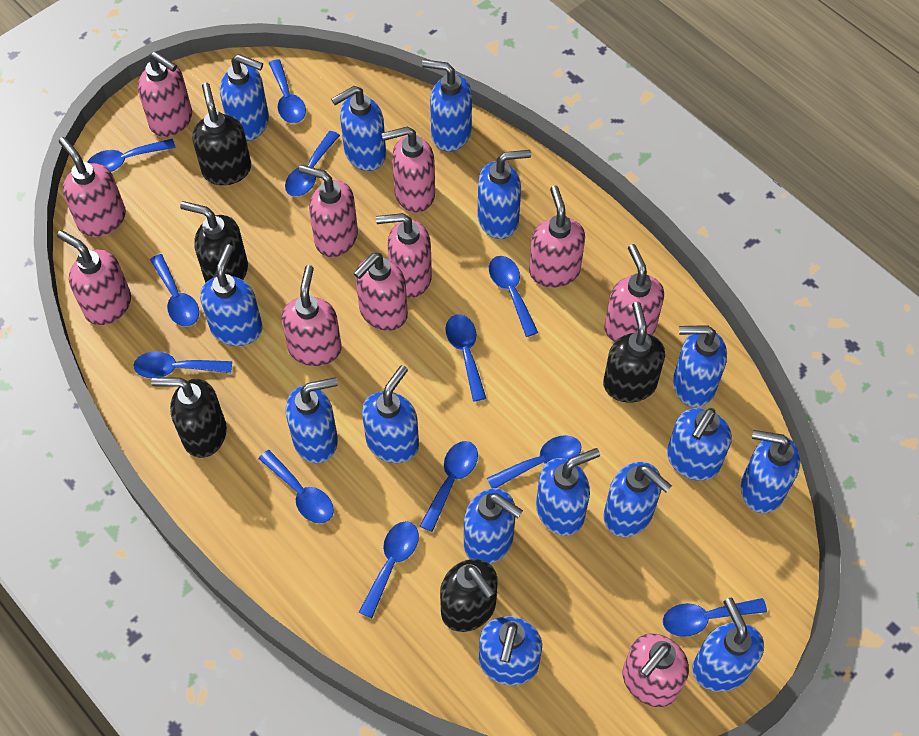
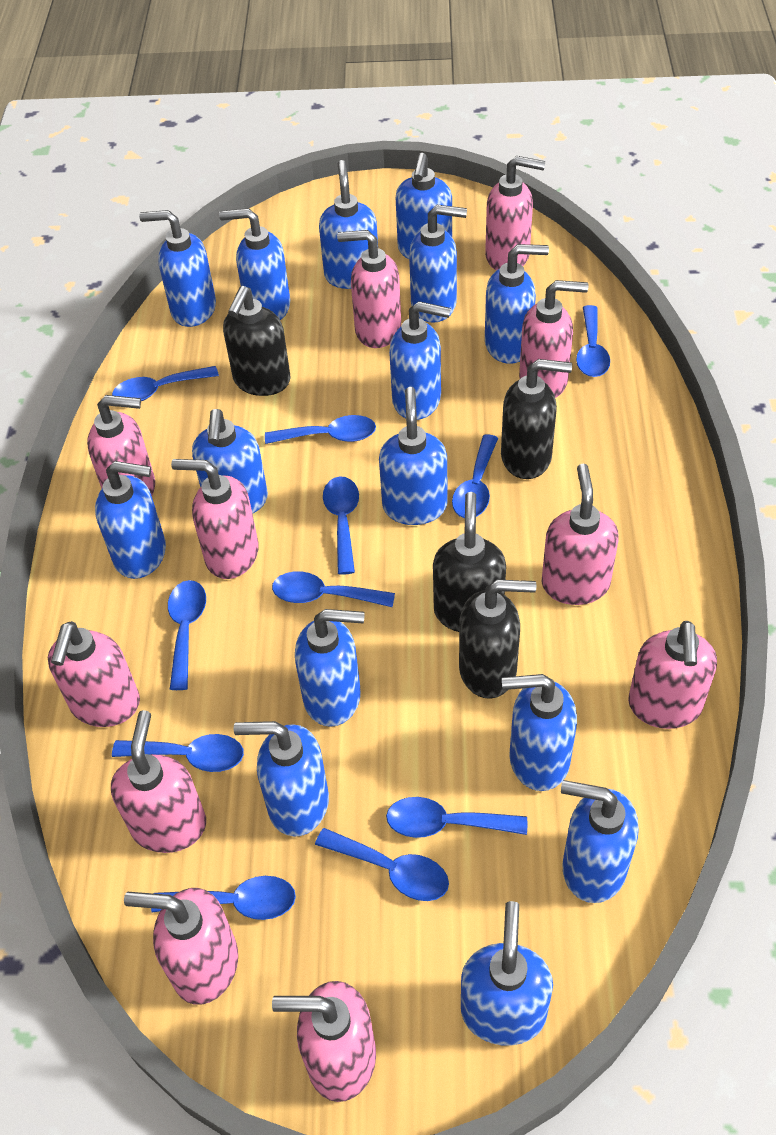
black soap dispenser: [151,377,227,458] [180,201,248,283] [192,83,251,185] [440,559,498,632] [603,302,665,403] = 5 -> [223,286,290,396] [433,492,506,632] [459,580,537,699] [501,359,572,479] = 4
blue spoon: [87,139,176,172] [133,351,232,378] [150,254,199,327] [258,450,334,524] [269,59,306,124] [285,131,340,197] [359,521,419,618] [420,441,478,532] [445,314,486,401] [487,435,581,488] [489,256,538,337] [663,598,767,637] = 12 -> [112,366,219,401] [112,734,244,772] [151,876,296,920] [168,580,206,690] [265,415,376,444] [272,571,395,607] [315,828,449,901] [323,476,359,575] [386,797,527,838] [452,434,498,518] [576,305,610,377] = 11

